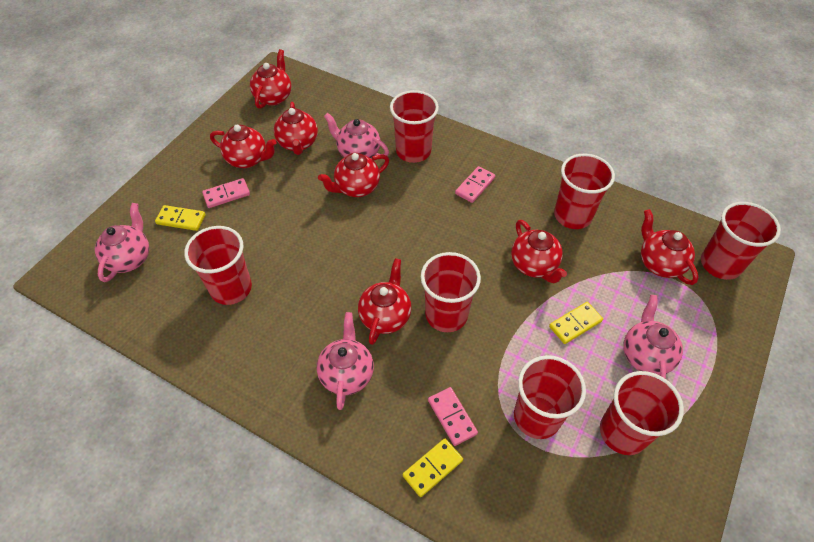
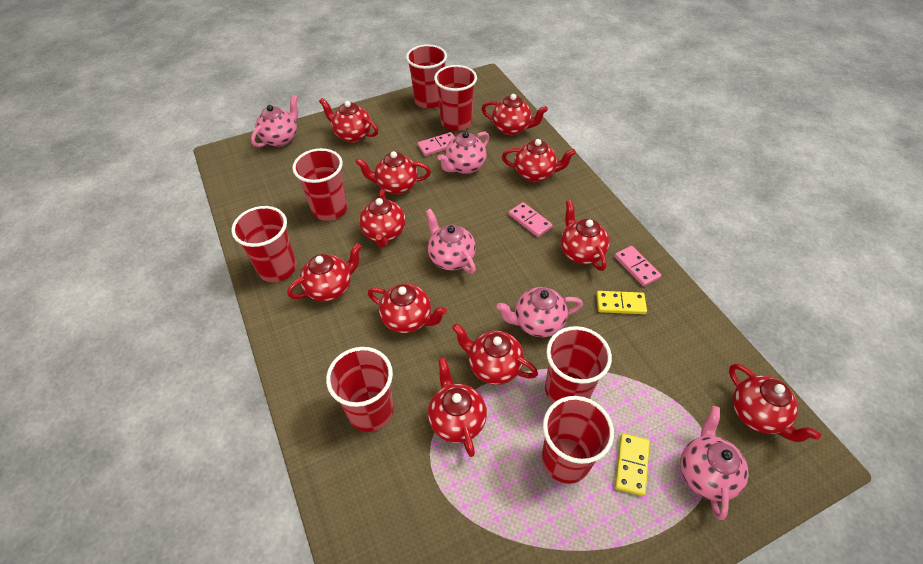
pink teapot: [95,203,149,282] [317,312,374,410] [324,113,389,159] [624,295,683,379] = 4 -> [251,95,298,147] [426,208,476,274] [438,131,489,174] [496,287,583,337] [680,406,749,520] = 5
red teapot: [210,125,277,168] [250,49,291,109] [274,102,318,155] [318,153,389,197] [358,258,411,345] [511,220,567,283] [641,209,698,285] = 7 -> [287,243,362,302] [319,98,378,143] [355,151,431,194] [359,189,406,248] [368,284,447,333] [428,357,487,457] [452,323,538,385] [481,94,548,135] [502,139,576,182] [561,200,609,271] [729,364,821,442] = 11
yellow domino: [155,205,206,231] [403,438,463,497] [549,302,603,344] = 3 -> [596,291,647,314] [615,433,650,496] = 2

